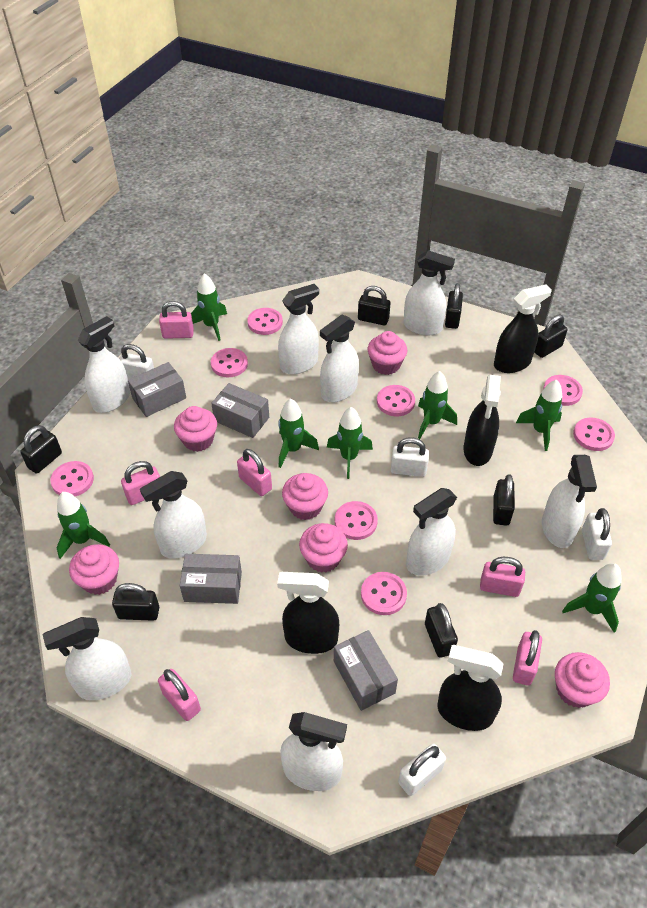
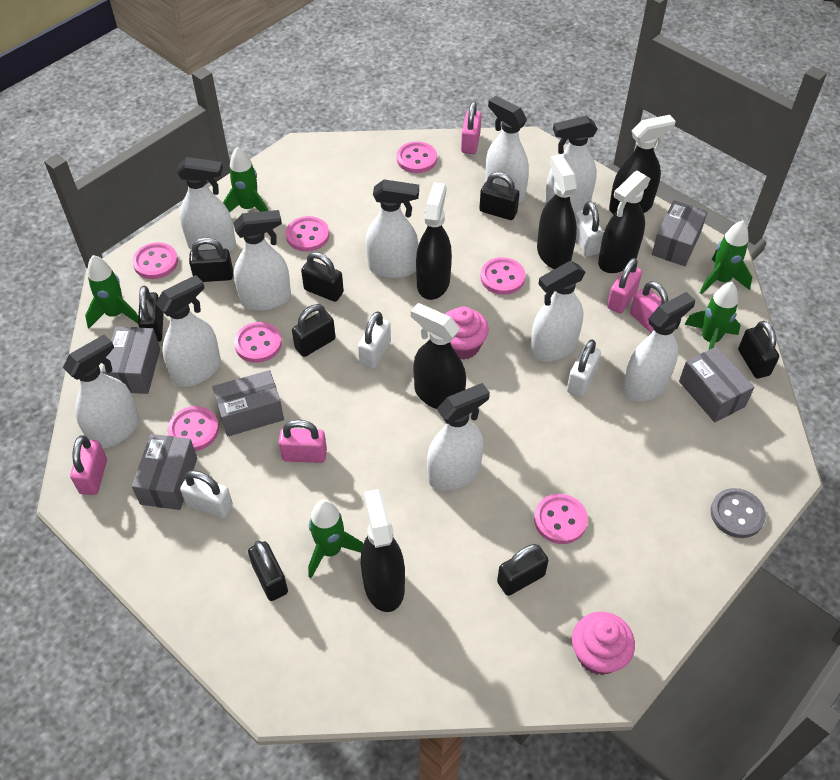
black padlock: [20,425,62,474] [112,583,159,621] [358,286,390,325] [425,603,458,658] [445,283,463,329] [493,474,515,526] [534,315,568,358] = 7 -> [138,286,164,342] [189,237,233,282] [248,541,288,601] [292,304,336,357] [301,252,344,302] [479,172,519,220] [497,544,549,596] [738,321,779,378] = 8
black spray bottle: [277,572,339,654] [437,645,503,731] [464,375,501,466] [494,285,552,373] = 4 -> [361,489,405,612] [411,303,466,409] [416,182,452,300] [537,154,577,269] [598,171,651,273] [609,115,676,214] = 6
green rocket: [57,492,110,559] [191,273,227,341] [278,398,319,468] [327,407,373,479] [418,371,457,439] [516,380,562,451] [562,563,622,633] = 7 -> [85,255,138,328] [223,147,268,212] [308,500,363,578] [684,282,741,350] [700,220,752,295] = 5
grey box: [128,362,186,417] [180,554,242,604] [211,383,269,438] [334,630,398,711] = 4 -> [102,326,160,394] [132,434,197,510] [212,370,284,437] [652,200,708,266] [679,347,754,422] = 5
grey button: none = 0 -> [711,488,766,538] = 1
pink button: [50,461,94,496] [211,348,248,377] [247,308,283,335] [335,501,378,540] [361,572,407,615] [377,385,415,416] [543,375,583,406] [573,418,615,451] = 8 -> [132,242,178,279] [168,406,219,451] [234,322,282,363] [286,216,329,252] [397,141,437,173] [480,257,525,295] [534,494,588,544] = 7
pink cupcake: [69,544,119,595] [174,406,217,452] [282,473,328,520] [299,523,348,573] [368,331,407,375] [555,652,610,708] = 6 -> [445,307,488,360] [572,612,635,675] = 2
pink padlock: [121,461,160,505] [158,669,201,721] [159,301,194,339] [237,449,272,496] [480,557,525,597] [513,630,542,686] = 6 -> [70,435,107,495] [279,420,327,463] [461,101,482,154] [607,258,642,313] [630,281,668,333] = 5
white spray bottle: [42,617,132,700] [77,316,130,413] [140,471,207,558] [278,284,319,374] [280,712,347,791] [320,314,359,402] [404,250,455,335] [406,488,457,576] [542,455,597,548] = 9 -> [63,335,139,448] [156,275,221,387] [176,157,236,252] [234,210,291,311] [366,179,419,278] [427,383,490,491] [485,96,529,203] [530,261,585,361] [545,116,598,213] [622,292,695,402] = 10

